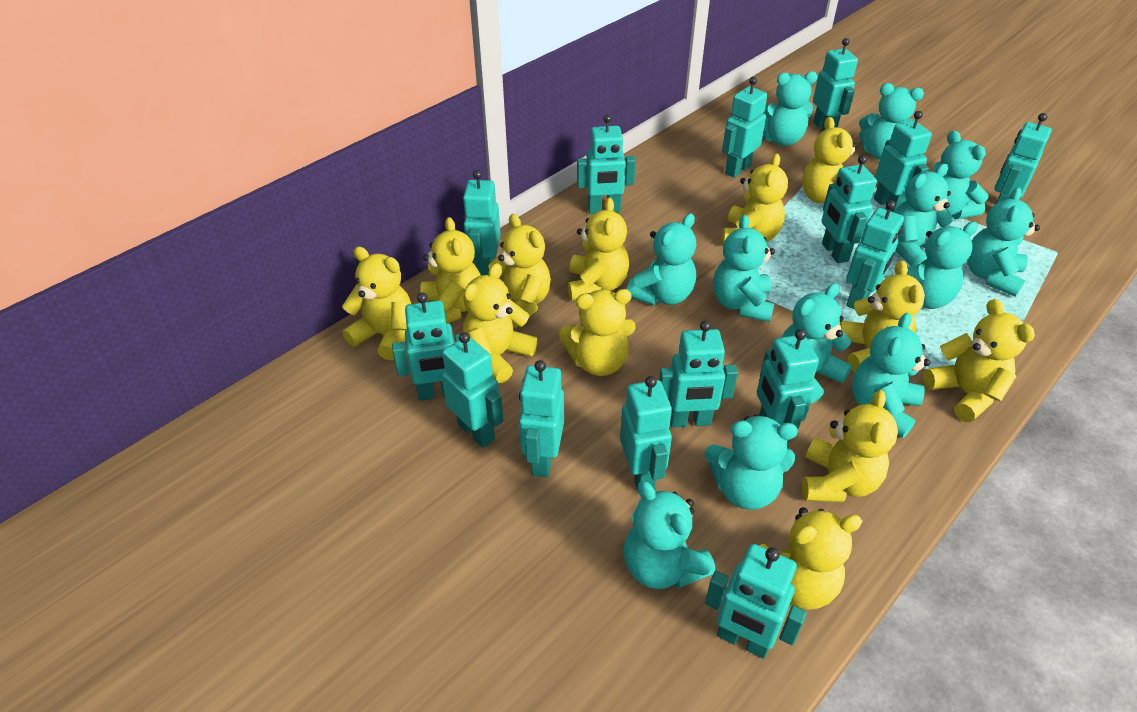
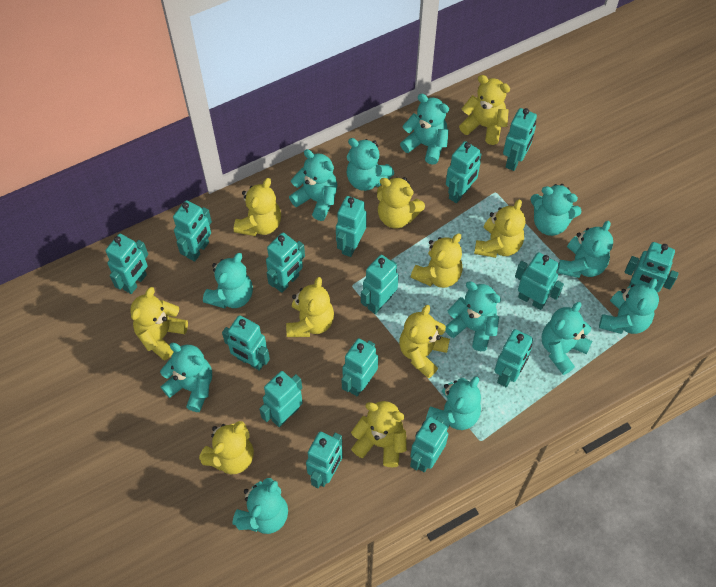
yellow teddy bear: [342,247,411,360] [420,217,481,323] [463,263,537,383] [488,214,551,328] [559,289,636,376] [568,198,629,301] [722,153,788,245] [759,507,862,610] [802,117,858,203] [802,390,898,502] [840,260,925,373] [923,299,1035,422] = 12 -> [130,287,188,360] [199,421,254,474] [234,178,281,236] [286,277,334,337] [351,401,407,467] [377,177,425,228] [399,305,450,379] [411,233,463,288] [459,75,510,145] [474,199,525,258] = 10

